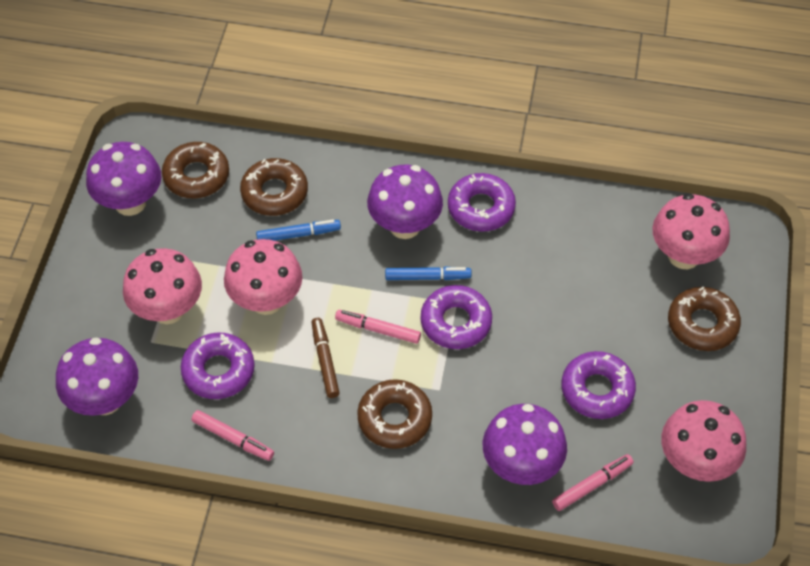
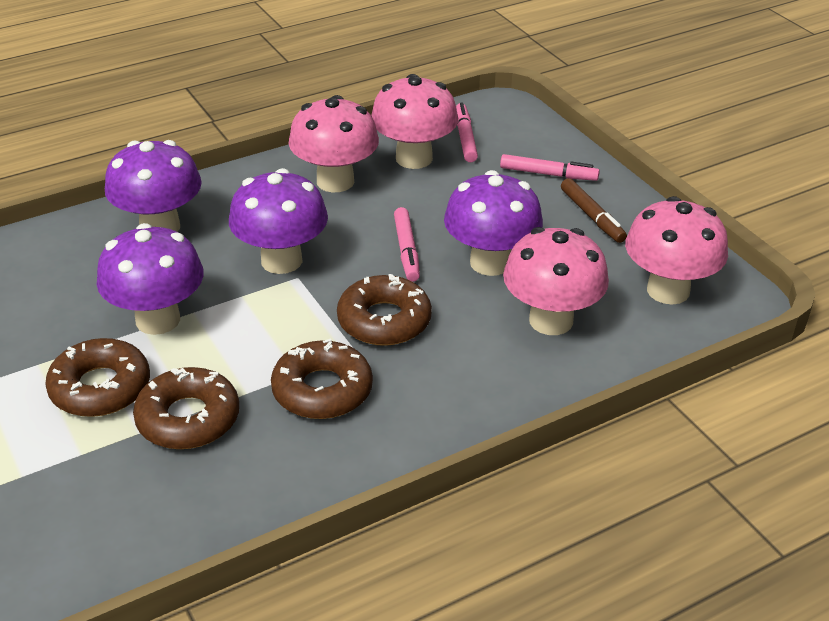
blue marker: [256,219,341,241] [385,267,472,280] = 2 -> none = 0
purple donut: [181,333,255,399] [421,285,492,349] [448,173,516,232] [561,351,636,419] = 4 -> none = 0

